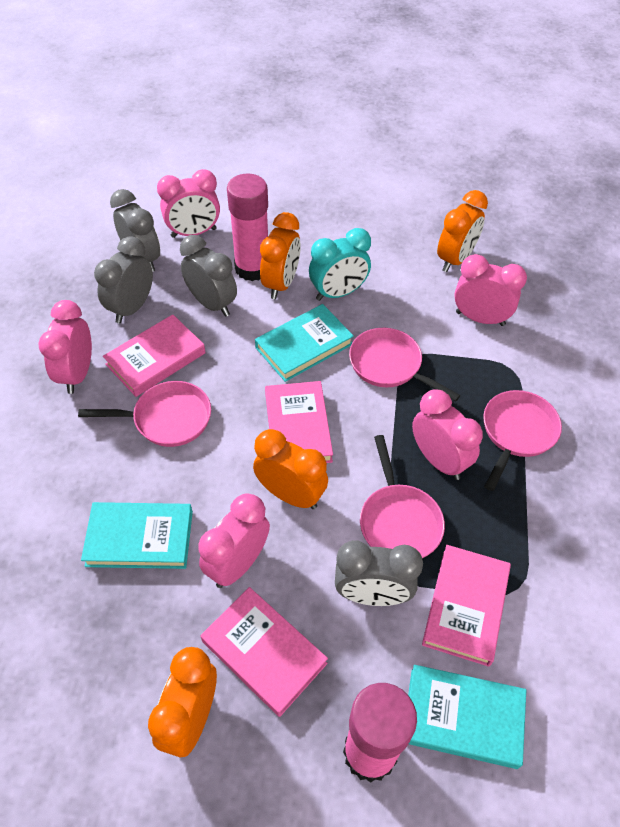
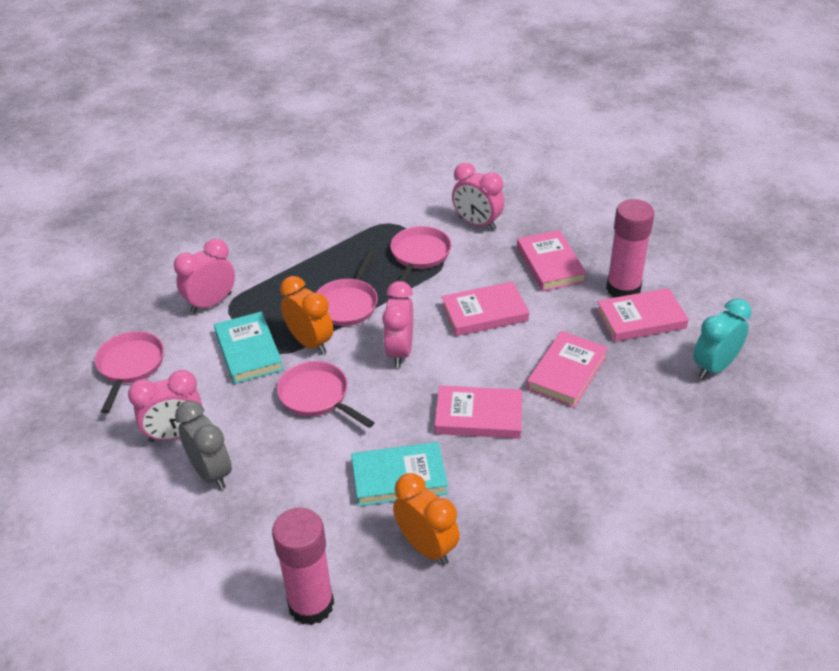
grey clock: [94,236,153,323] [110,189,160,272] [180,235,237,317] [335,540,423,606] = 4 -> [175,401,232,490] = 1
orange clock: [148,647,217,757] [253,429,328,509] [260,212,301,299] [437,190,488,272] = 4 -> [280,276,333,355] [393,473,460,565] = 2
pink book: [103,314,206,397] [201,587,328,717] [265,381,333,463] [422,545,511,667] = 4 -> [435,385,522,439] [442,282,529,336] [517,230,587,291] [527,331,608,408] [596,288,689,342] = 5
pink clock: [38,300,92,394] [157,169,220,238] [199,494,270,588] [412,389,483,480] [454,254,527,326] = 5 -> [128,370,203,442] [174,239,235,313] [382,281,413,368] [452,163,504,231] = 4
turquoise book: [81,502,193,569] [255,304,354,382] [408,665,526,769] = 3 -> [214,312,283,384] [351,442,448,506] = 2

